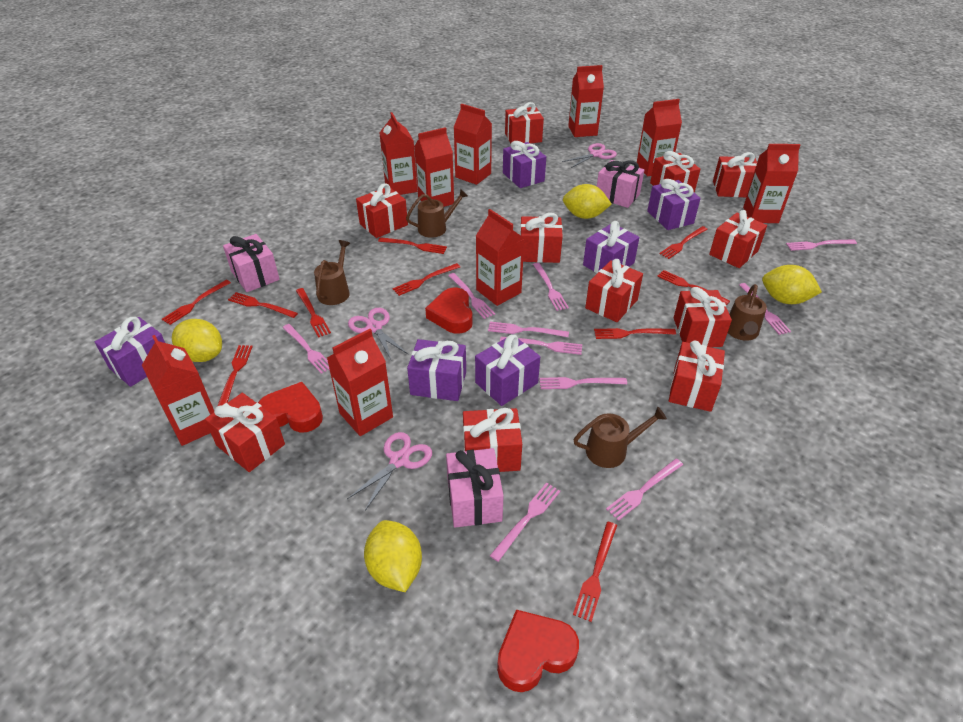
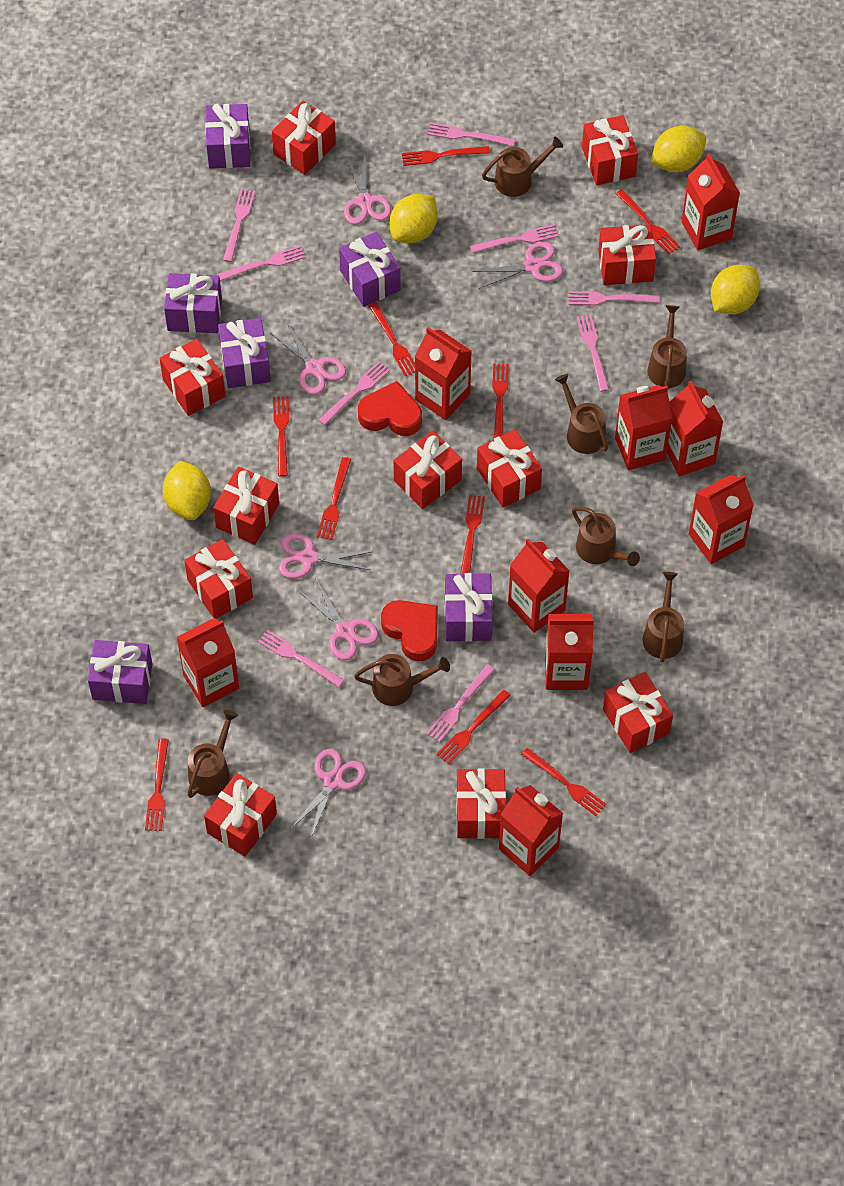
brown watering can: [314,240,350,305] [406,189,468,238] [573,407,667,468] [728,284,767,341] = 4 -> [188,710,238,798] [354,654,450,706] [482,136,563,197] [555,374,608,454] [572,507,640,566] [643,572,684,663] [647,305,687,388] = 7
pink fork: [282,324,330,374] [448,273,495,319] [488,322,569,337] [490,482,560,562] [500,337,582,355] [533,263,569,311] [539,377,627,389] [606,459,683,521] [739,283,791,335] [786,239,857,251] = 10 -> [217,245,306,281] [223,189,255,262] [258,630,344,687] [318,361,390,426] [426,664,495,743] [427,122,515,146] [470,224,559,253] [569,291,659,305] [576,314,609,392] = 9
pink gift: [223,234,280,292] [446,448,504,528] [597,160,644,208] = 3 -> none = 0
pink scissors: [347,432,432,511] [348,308,409,361] [562,143,617,168] = 3 -> [270,321,346,395] [279,534,373,579] [291,749,366,840] [298,580,378,660] [344,154,391,225] [472,242,563,289] = 6
red heart: [258,382,323,432] [425,288,473,334] [497,610,579,692] = 3 -> [358,381,422,436] [381,600,438,661] = 2

